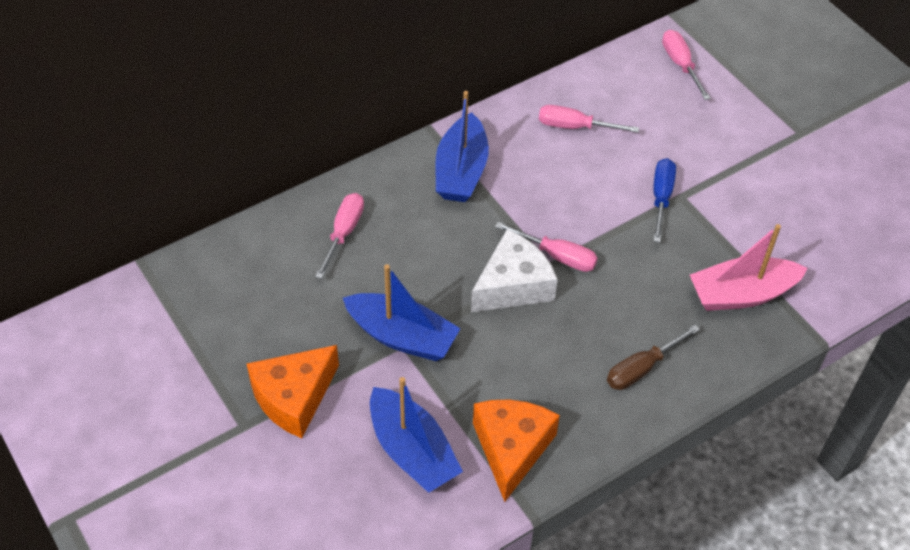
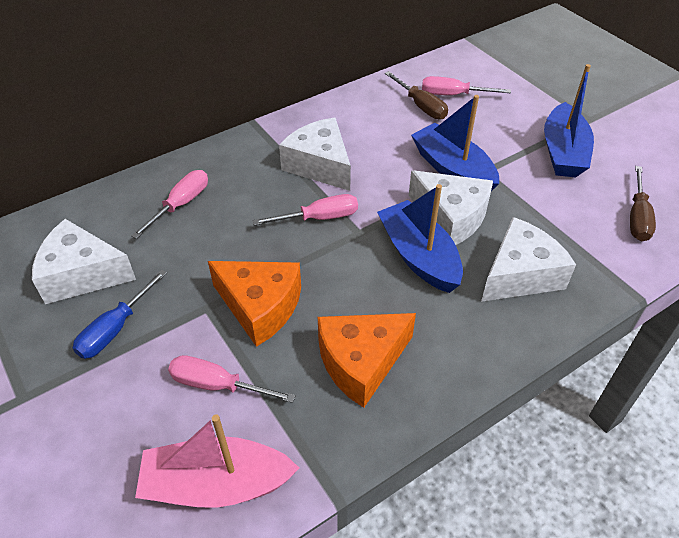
brown screwdriver: [607,324,700,390] = 1 -> [385,71,448,119] [630,166,656,241] = 2
white cheese: [471,229,558,312] = 1 -> [32,219,136,304] [279,117,351,191] [409,170,493,245] [481,217,576,302] = 4

